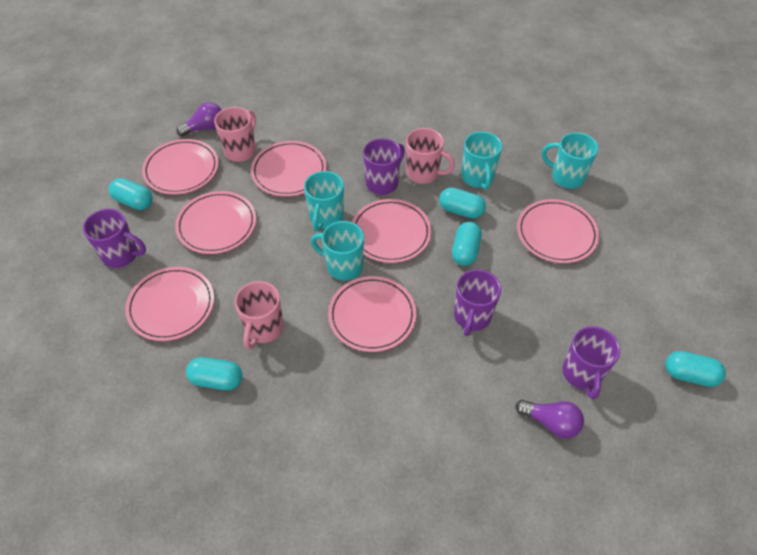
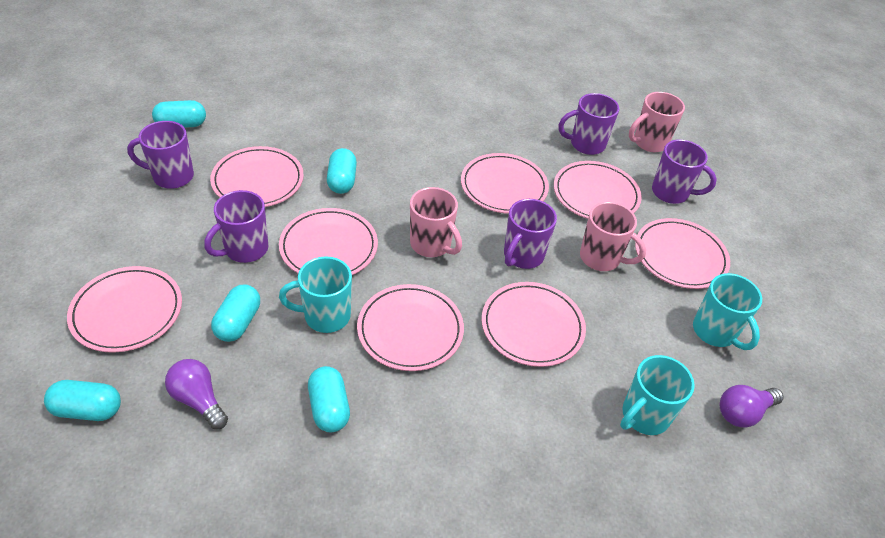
pink plate: [125,267,214,341] [142,139,219,195] [175,191,256,254] [251,141,326,197] [328,276,416,352] [352,199,431,263] [517,199,599,263] = 7 -> [67,266,182,353] [210,146,304,207] [279,208,378,275] [357,284,464,371] [461,153,549,214] [482,282,586,367] [554,161,642,219] [635,218,730,289] = 8
purple mug: [83,209,146,268] [363,138,405,195] [454,269,501,336] [562,326,620,399] = 4 -> [127,121,194,189] [204,190,268,263] [504,199,557,269] [558,93,619,155] [652,140,717,204] = 5
turquoise mug: [304,171,344,231] [311,221,364,281] [462,131,502,190] [542,132,598,189] = 4 -> [279,256,352,333] [620,355,695,435] [693,273,762,350] = 3

